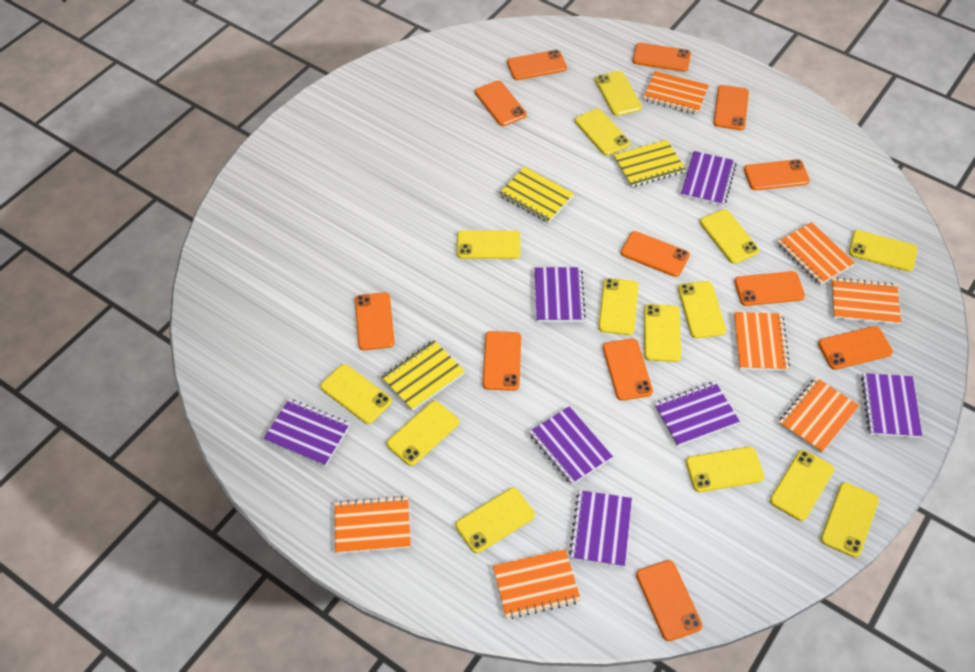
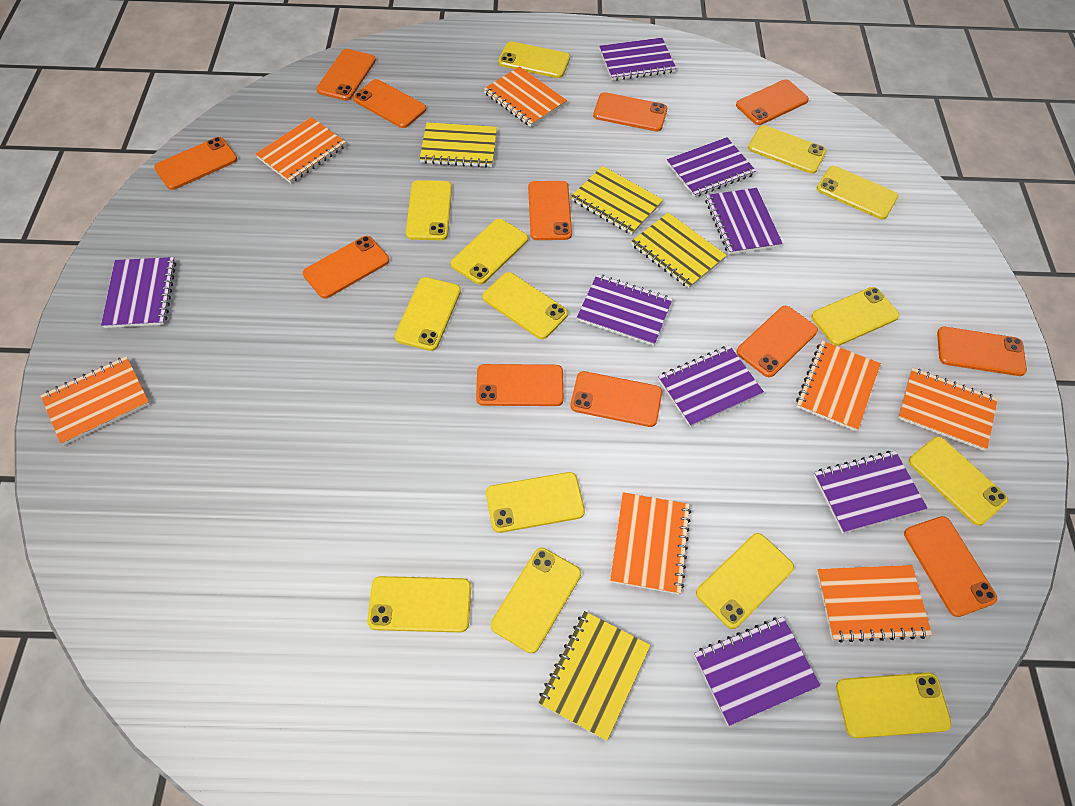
purple notebook: [263,399,350,466] [529,406,613,485] [535,267,586,322] [569,490,632,567] [654,382,740,446] [681,151,737,206] [861,373,922,438] = 7 -> [101,257,176,328] [577,274,673,346] [599,38,676,81] [658,345,764,427] [667,137,756,197] [694,617,821,726] [705,188,783,255] [813,451,928,534] = 8
yellow notebook: [381,340,465,411] [499,167,574,223] [614,140,686,187] = 3 -> [420,122,497,168] [538,611,651,741] [571,166,663,235] [631,212,727,288] = 4

